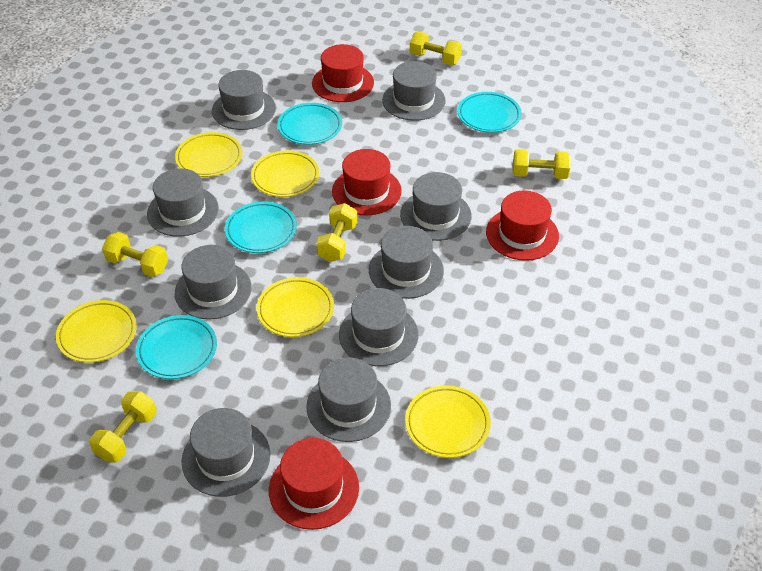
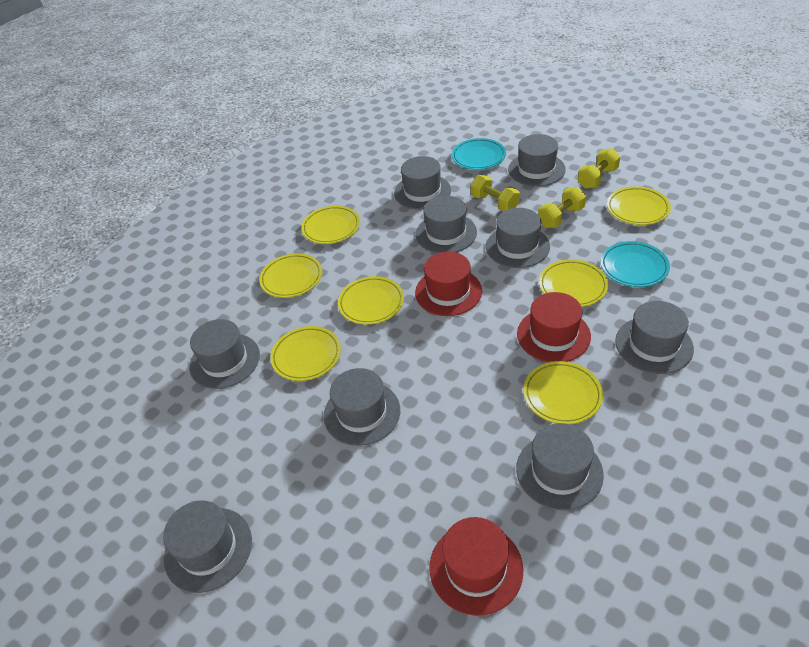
red hat: [269,438,359,530] [312,44,374,102] [332,149,402,215] [486,191,559,261] = 4 -> [415,251,482,316] [429,517,524,616] [517,292,591,362] = 3
turquoise plate: [136,315,217,379] [225,201,297,253] [278,103,342,145] [458,92,522,133] = 4 -> [452,138,506,170] [601,241,670,287] = 2
yellow dumbbell: [89,391,157,463] [102,232,168,277] [316,203,357,262] [410,32,462,65] [513,149,571,179] = 5 -> [471,175,520,211] [538,187,586,228] [578,148,620,189] = 3
yellow plate: [56,300,137,363] [175,132,242,177] [251,151,319,197] [257,277,334,337] [405,385,491,458] = 5 -> [259,253,322,298] [270,326,341,381] [301,206,360,244] [338,276,404,325] [523,361,603,424] [539,259,608,307] [607,186,671,225] = 7

